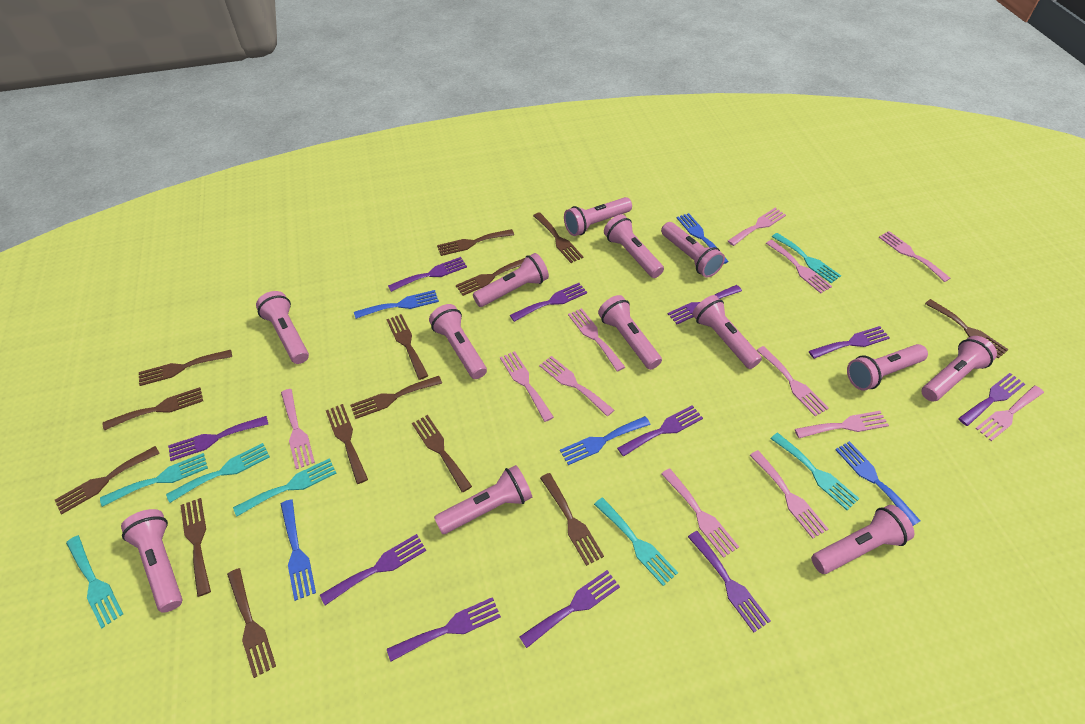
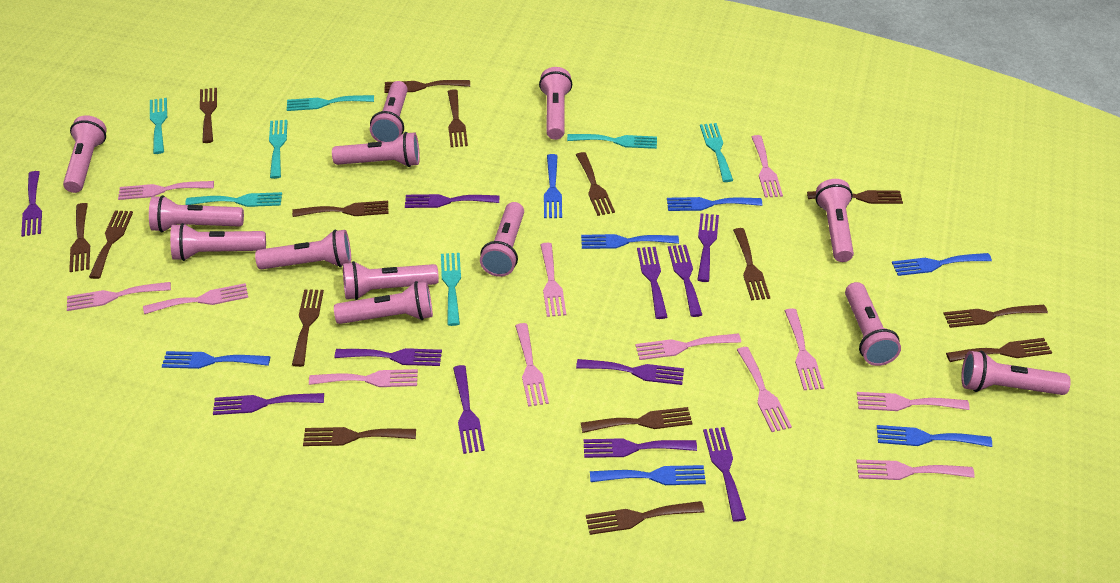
blue fork: [281,499,316,601] [354,290,439,319] [560,416,651,465] [677,213,729,264] [835,441,920,526] = 5 -> [162,351,270,369] [544,154,562,218] [581,234,679,249] [590,465,706,485] [667,197,762,211] [877,425,992,447] [892,253,992,276] = 7
brown fork: [55,446,160,514] [103,387,203,431] [139,350,232,386] [180,498,211,597] [227,568,276,678] [326,404,368,484] [350,376,442,419] [386,314,428,380] [412,415,472,492] [437,229,514,256] [456,258,525,296] [533,212,584,263] [540,473,604,566] [925,299,1009,359] = 14 -> [69,203,90,272] [89,210,133,279] [200,88,217,143] [292,201,389,217] [292,289,324,367] [303,427,416,446] [384,80,470,93] [448,90,468,147] [576,152,615,216] [581,407,693,433] [586,501,704,535] [733,228,770,300] [807,190,903,204] [943,305,1048,328] [946,338,1052,362] = 15

